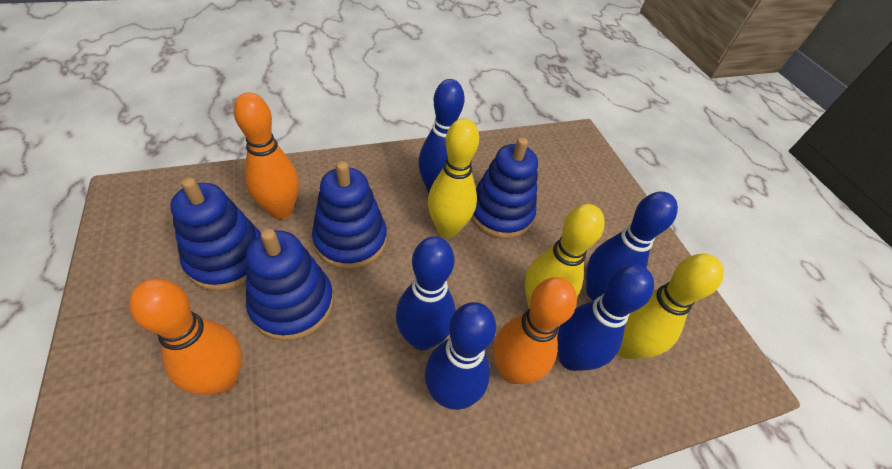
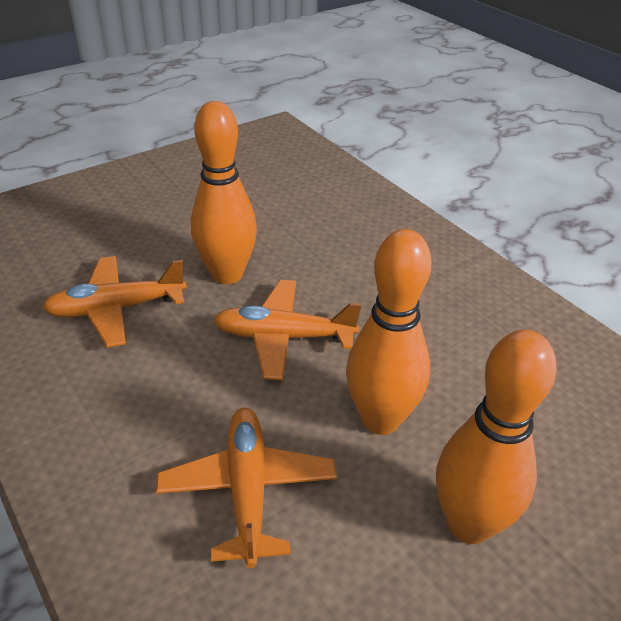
blue bowling pin: [396,236,456,350] [418,79,465,193] [425,302,496,410] [557,264,654,371] [586,191,678,301] = 5 -> none = 0
blue stacking toy: [170,178,261,291] [246,229,334,341] [312,161,387,270] [471,137,538,239] = 4 -> none = 0
orange plane: none = 0 -> [42,256,187,348] [156,408,337,568] [213,280,361,380] = 3
yellow bowling pin: [428,118,479,238] [525,204,605,309] [617,254,724,359] = 3 -> none = 0

